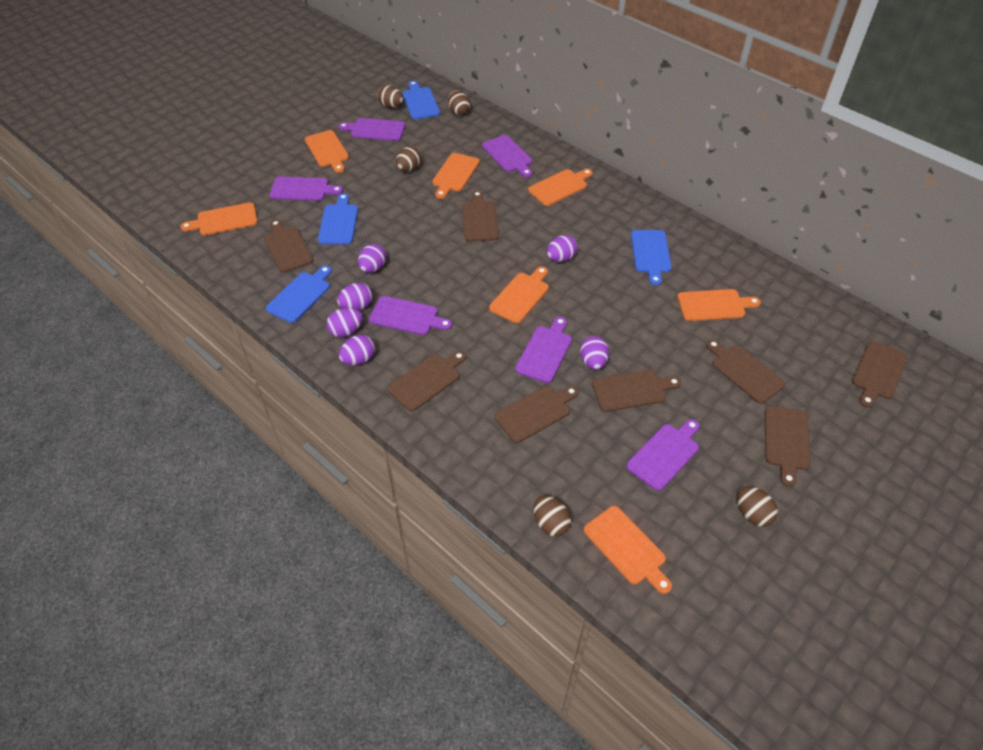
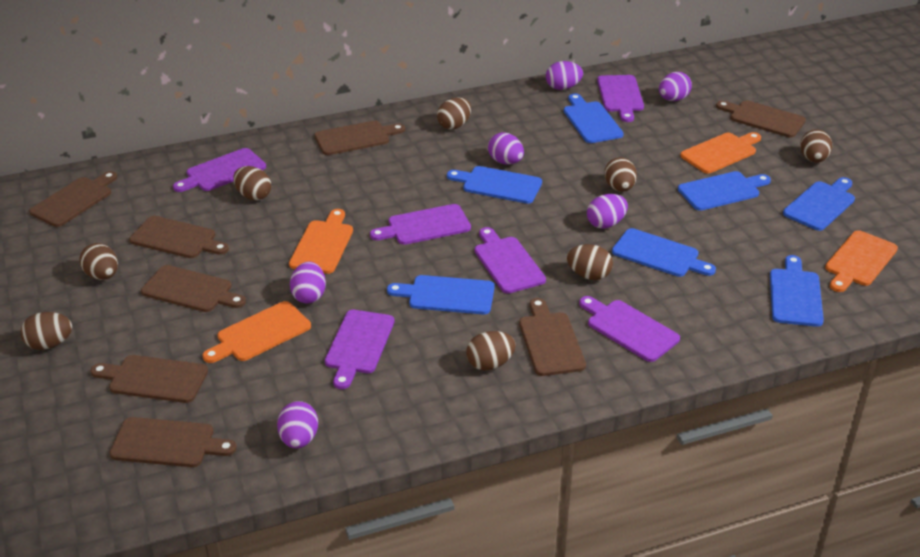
blue cutting board: [266,265,332,323] [318,193,358,244] [402,81,440,119] [631,230,671,285] = 4 -> [387,275,495,314] [447,166,542,204] [564,94,624,143] [612,228,716,277] [678,171,771,211] [770,255,824,327] [783,177,855,231] = 7
brown egg: [377,85,403,108] [396,146,422,172] [448,90,470,116] [533,495,571,537] [737,486,778,527] = 5 -> [20,312,72,350] [79,243,118,280] [233,166,271,201] [437,97,471,130] [466,331,516,371] [567,244,613,280] [604,157,637,192] [800,129,832,163] = 8
orange cutting board: [180,203,258,235] [305,130,349,173] [432,153,480,199] [489,267,549,323] [528,169,593,206] [584,506,672,594] [677,289,761,321] = 7 -> [203,301,311,363] [289,209,353,274] [680,132,761,173] [825,230,898,292] = 4

